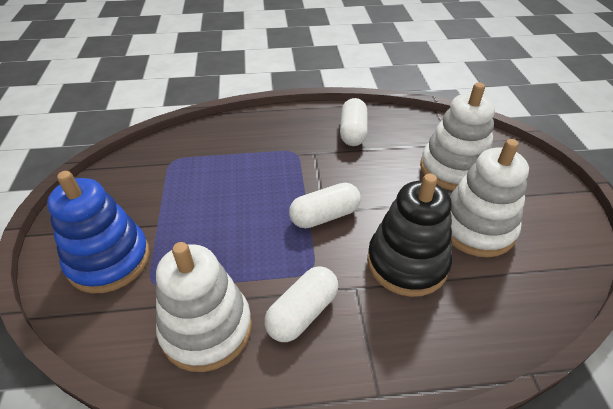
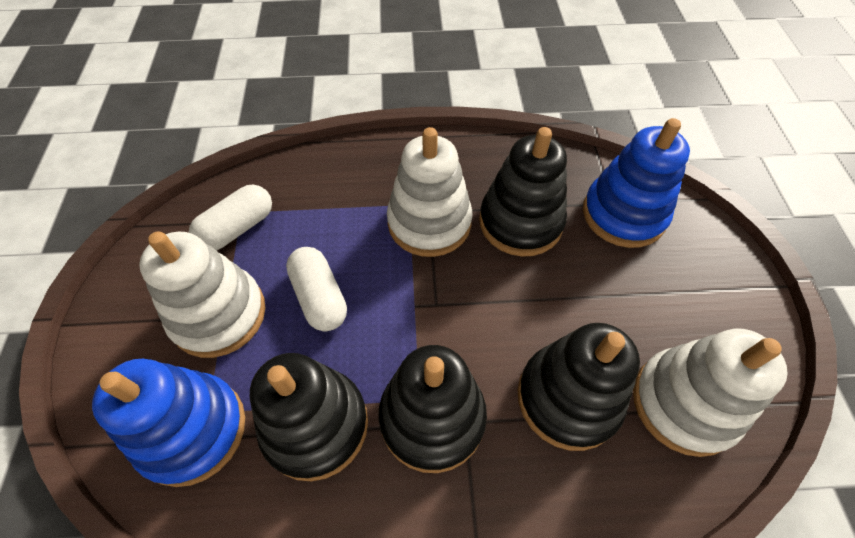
black stacking toy: [367,174,452,297] = 1 -> [250,353,368,481] [378,345,487,473] [479,127,567,257] [518,323,640,451] = 4
blue stacking toy: [47,171,150,293] = 1 -> [92,359,245,487] [583,118,690,248] = 2
white capsule: [264,266,338,342] [289,183,361,228] [340,98,368,146] = 3 -> [189,184,272,251] [286,247,347,331] = 2

